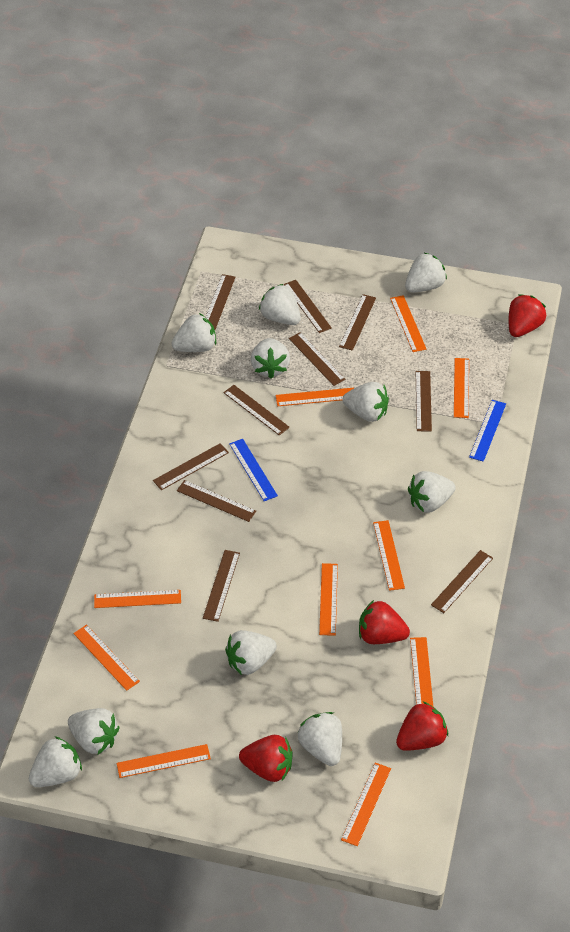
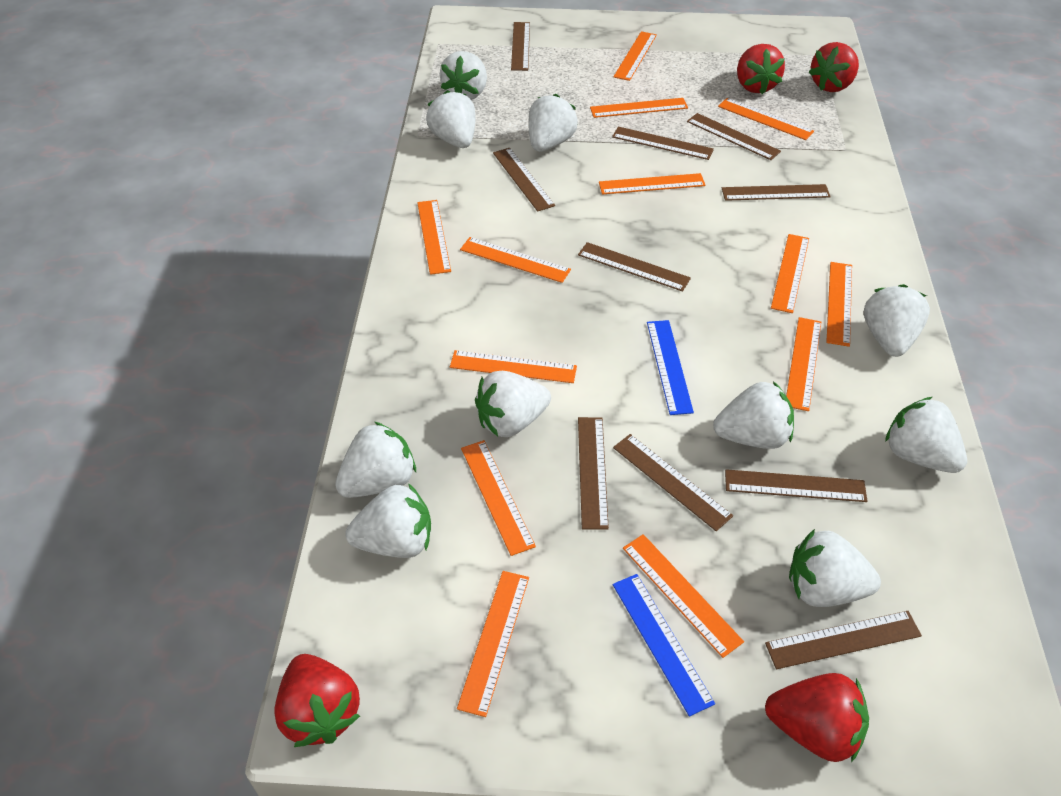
orange ruler: [73,624,140,691] [94,590,181,608] [117,744,211,778] [276,388,354,406] [319,563,338,636] [341,762,391,846] [373,520,405,591] [390,295,426,352] [410,637,433,706] [454,358,469,418] = 10 -> [417,200,451,275] [450,350,577,383] [457,571,529,717] [460,237,571,283] [461,440,536,556] [590,98,688,118] [599,173,706,195] [613,31,657,81] [623,534,744,658] [718,98,814,140] [771,234,809,313] [786,317,821,411] [826,262,852,347] = 13

